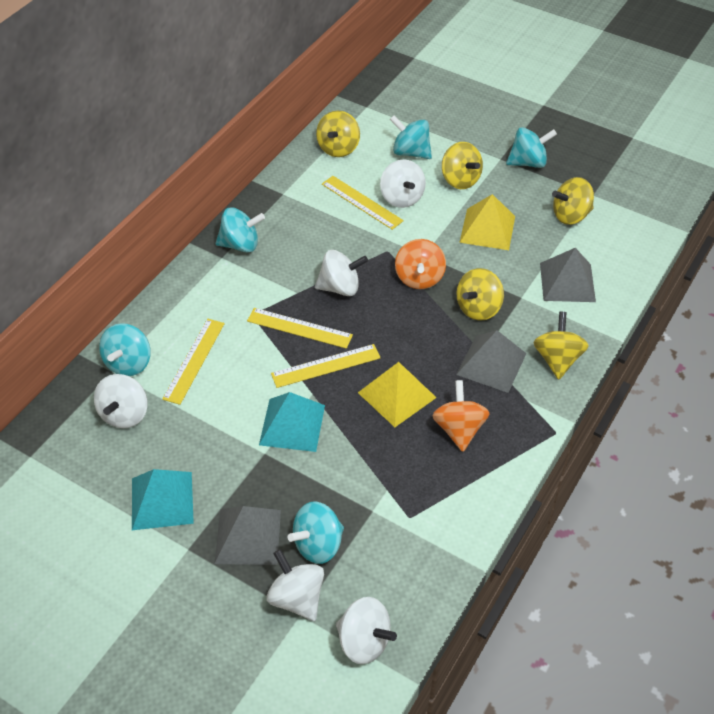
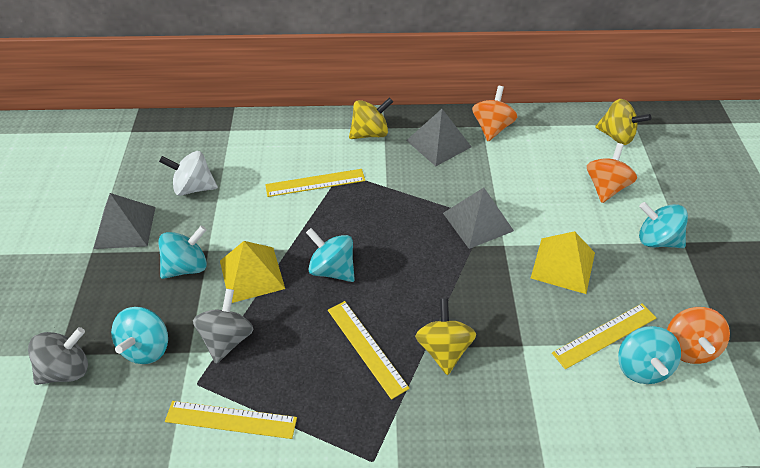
grey spinning top: none = 0 -> [28,327,88,385] [193,289,254,364] = 2
orange spinning top: [395,239,446,289] [432,380,490,452] = 2 -> [472,86,517,141] [587,143,637,203] [667,307,730,364] = 3
turquoise pyramid: [132,469,194,530] [259,392,325,452] = 2 -> none = 0
white spinning top: [94,374,148,428] [267,549,324,621] [315,250,368,296] [336,597,397,664] [380,159,426,208] = 5 -> [159,151,218,196] = 1
yellow spinning top: [316,111,360,157] [442,142,483,189] [456,268,504,320] [534,312,589,380] [552,177,594,225] = 5 -> [349,97,393,139] [415,298,476,375] [595,99,651,145] = 3

